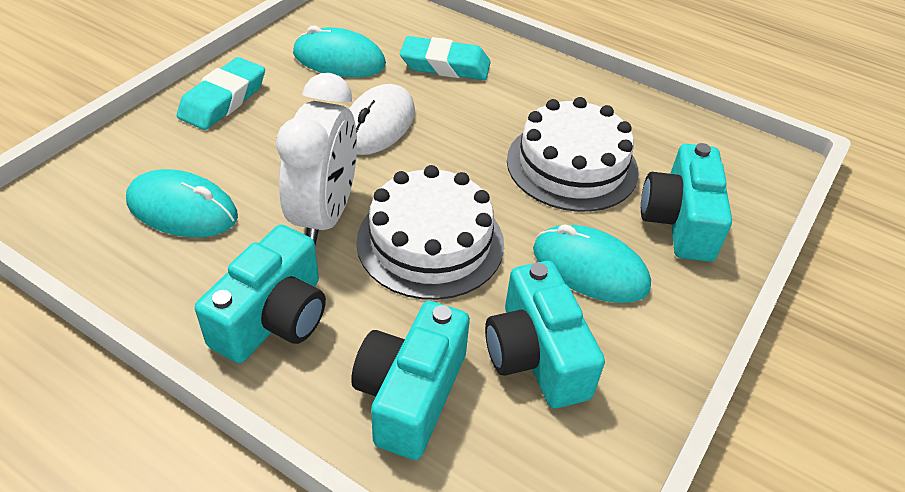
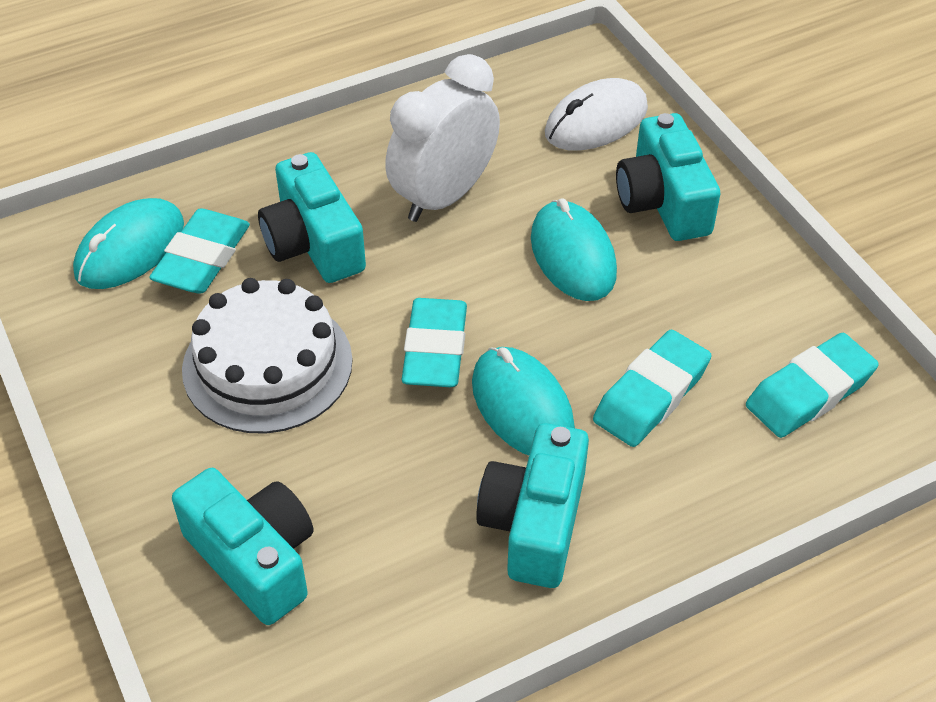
turquoise eraser: [177,57,265,130] [400,36,491,80] = 2 -> [149,209,250,294] [402,298,467,387] [593,330,711,447] [746,333,878,438] = 4
white cake: [356,165,504,300] [507,97,639,212] = 2 -> [182,278,353,433] = 1

